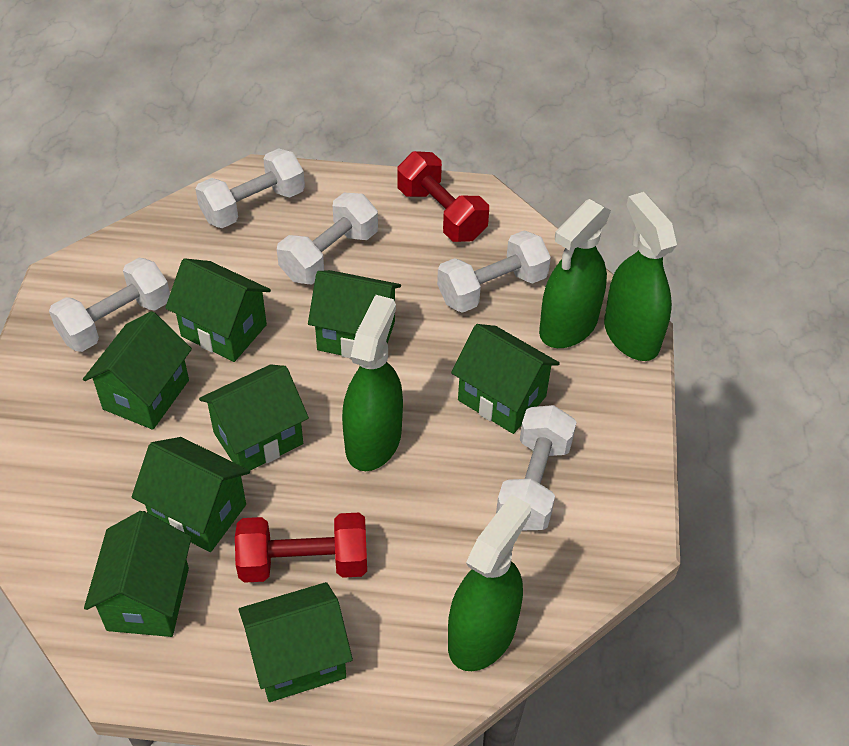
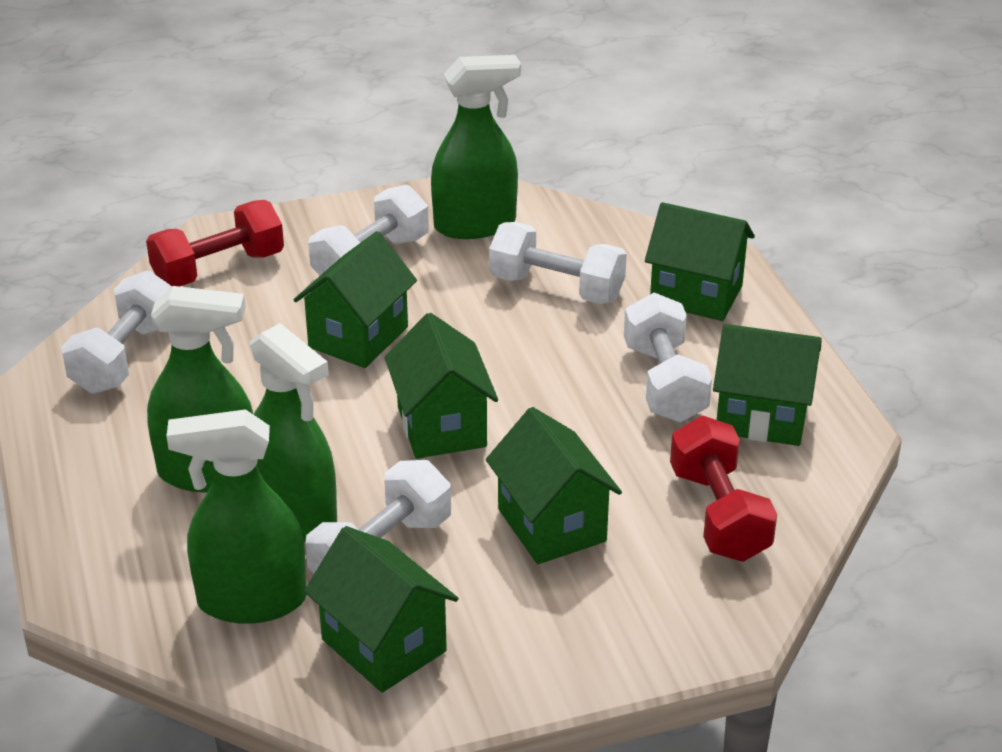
green house: [83,311,192,430] [84,511,192,637] [132,437,250,552] [165,258,271,362] [199,365,309,471] [239,582,353,702] [308,270,401,358] [451,324,560,434] = 8 -> [294,231,417,368] [304,526,459,693] [385,313,498,459] [486,407,622,564] [645,202,755,321] [713,324,822,446] = 6

